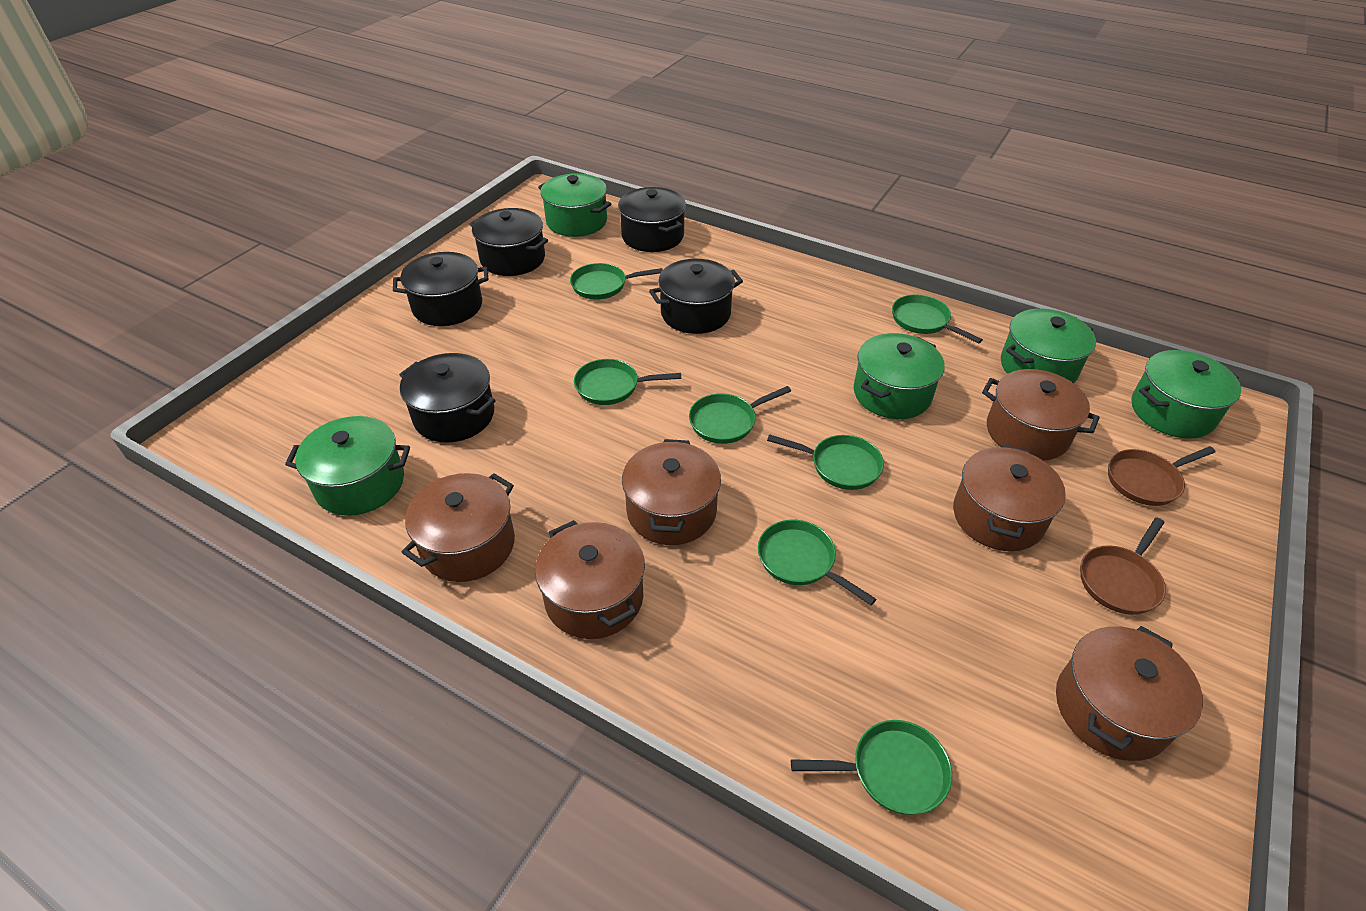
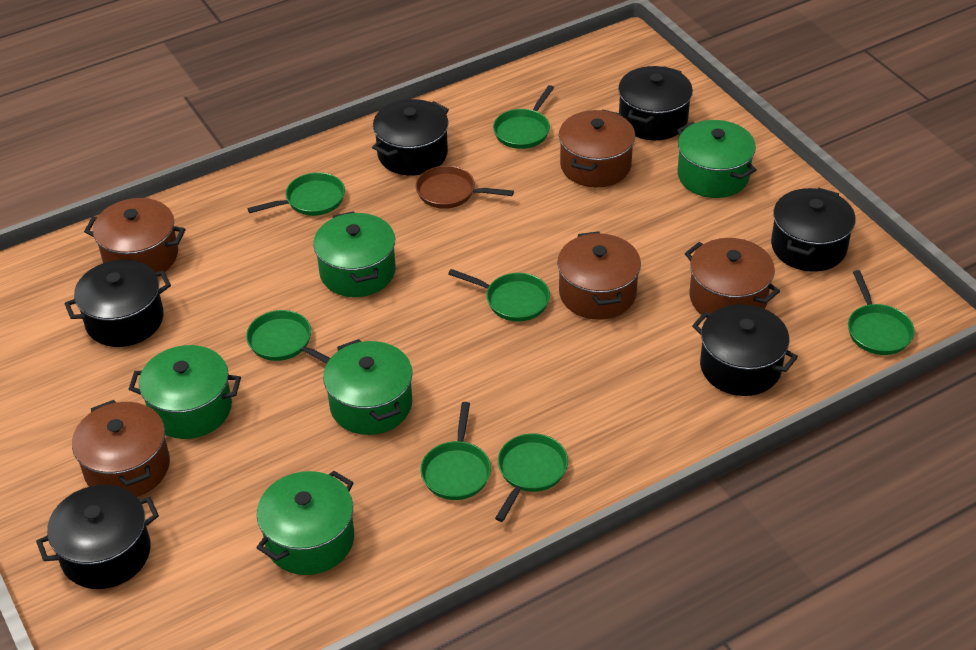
black pot: [393,252,488,326] [399,353,496,443] [469,208,548,276] [618,187,686,252] [649,259,743,334] = 5 -> [36,485,159,589] [64,260,171,347] [372,99,449,175] [618,66,693,140] [692,304,798,396] [771,187,856,272] = 6
brown pan: [1080,517,1166,615] [1108,446,1215,506] = 2 -> [416,166,514,209] = 1
brown pot: [401,473,515,582] [535,520,645,639] [622,439,721,545] [953,445,1066,551] [982,369,1099,461] [1056,626,1203,761] = 6 -> [72,400,170,497] [84,198,185,273] [557,231,641,320] [559,109,635,188] [685,238,780,318] = 5

